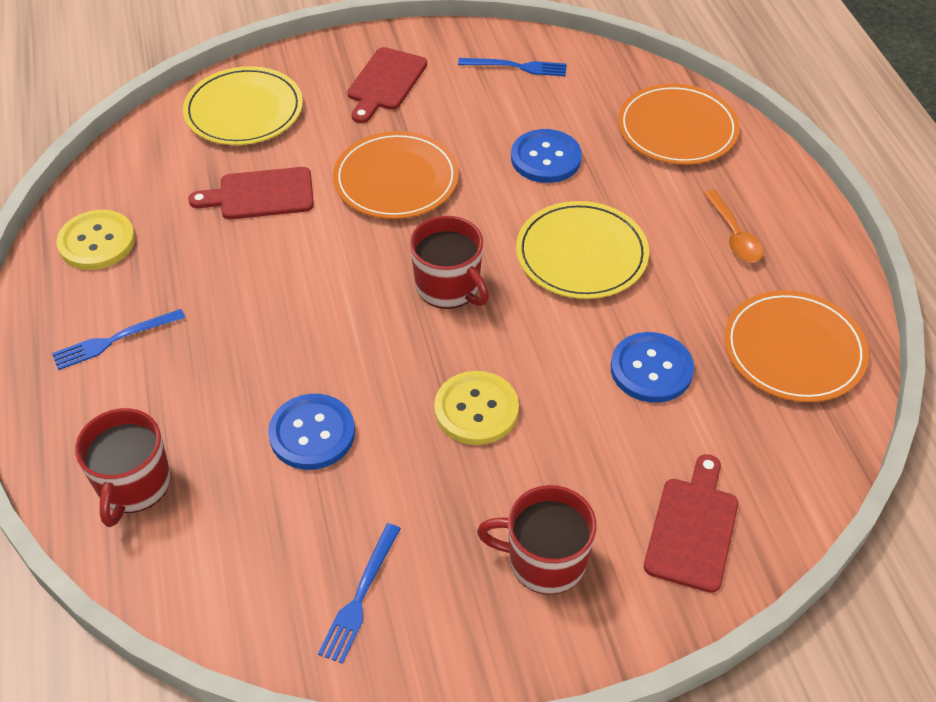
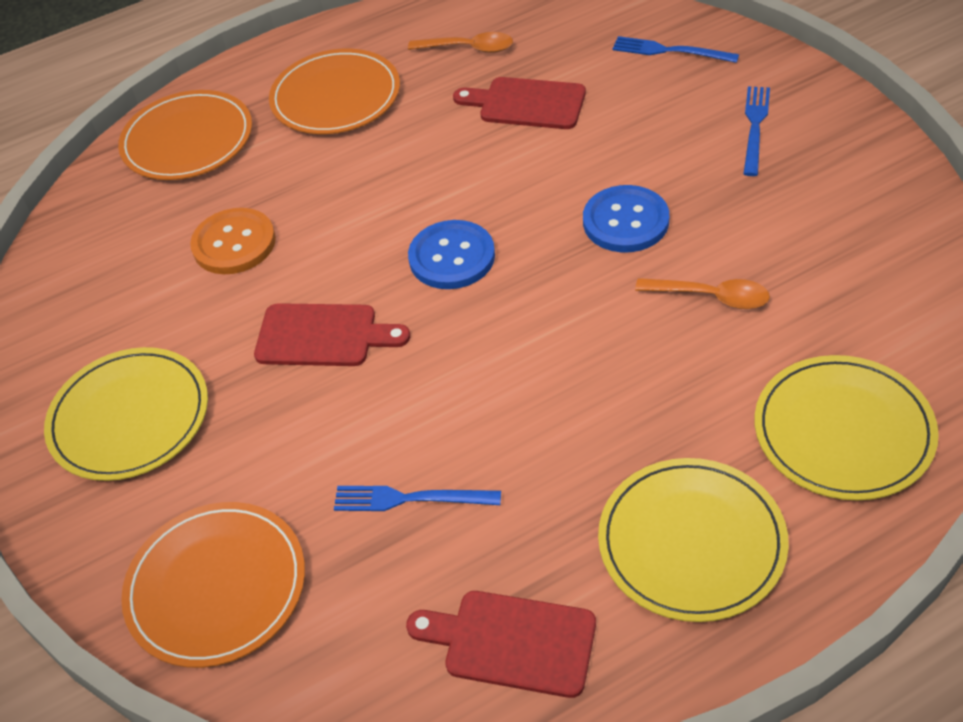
blue button: [268,394,355,470] [511,129,582,183] [611,332,694,403] = 3 -> [408,220,495,289] [583,185,669,252] = 2
orange button: none = 0 -> [190,208,276,274] = 1
orange spoon: [704,190,764,262] = 1 -> [408,32,513,53] [635,278,770,309] = 2
red mug: [75,408,171,527] [410,216,489,309] [477,485,597,595] = 3 -> none = 0
yellow button: [56,210,135,270] [434,371,519,445] = 2 -> none = 0
yellow plate: [183,66,303,145] [516,201,649,299] = 2 -> [44,347,208,481] [598,458,789,622] [755,355,939,500] = 3

